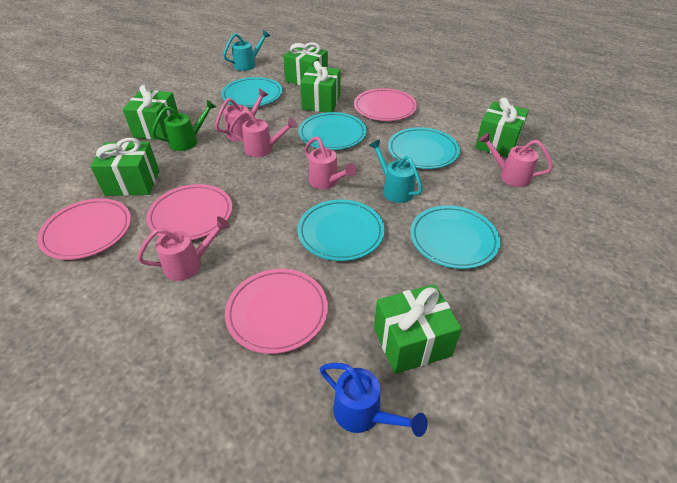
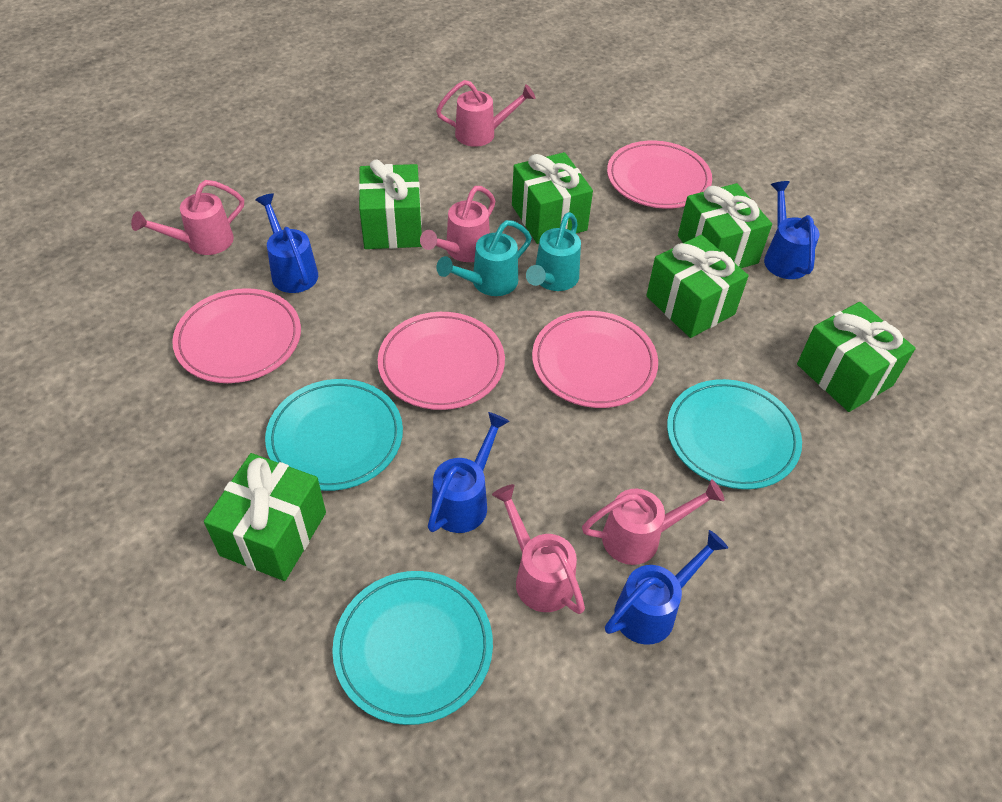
blue watering can: [320,363,428,437] = 1 -> [255,193,318,293] [428,412,510,533] [605,530,728,645] [764,181,820,279] = 4
green watering can: [152,100,216,151] = 1 -> none = 0
turquoise plate: [221,77,282,107] [297,200,385,261] [299,112,367,150] [388,127,460,169] [410,205,500,269] = 5 -> [265,379,403,491] [332,571,493,725] [667,379,802,489] = 3

